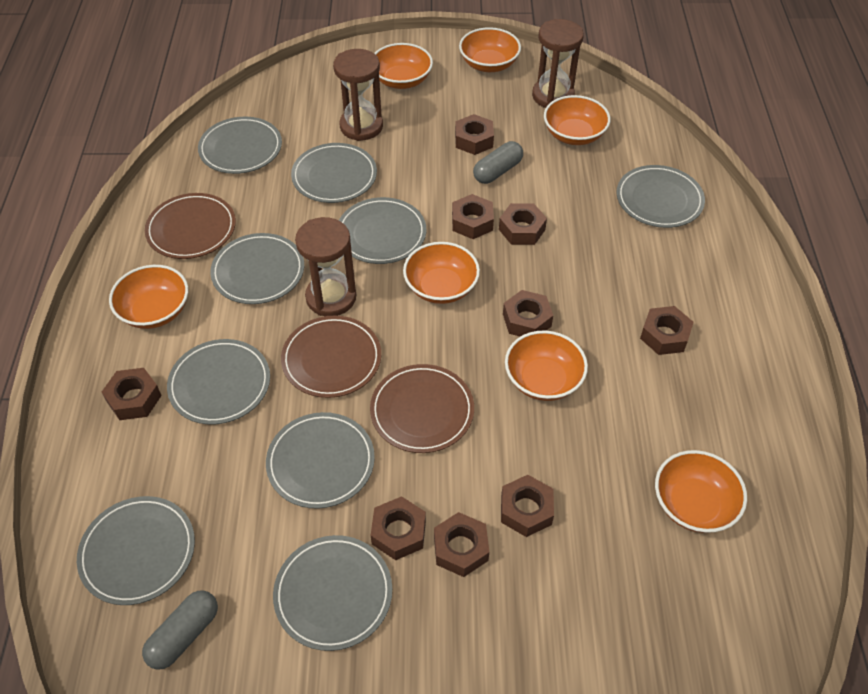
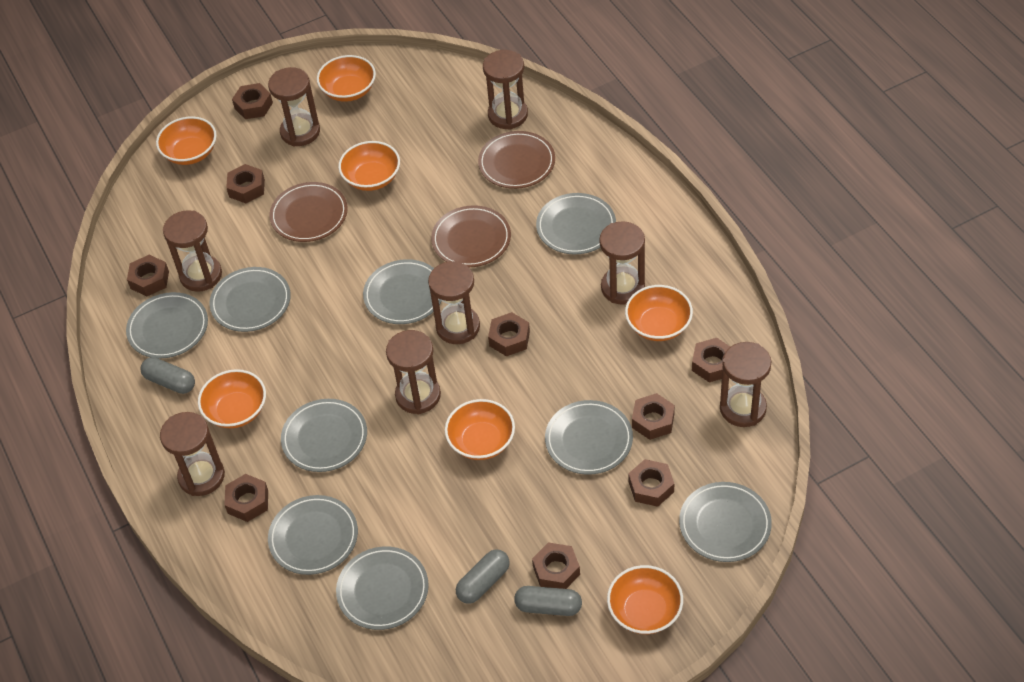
brown hourglass: [295,217,356,316] [333,49,383,141] [532,19,584,108] = 3 -> [160,412,225,496] [163,210,222,292] [268,67,320,147] [386,330,441,414] [428,261,480,344] [483,50,528,130] [599,221,645,305] [720,342,771,427] = 8
grey capsule: [142,590,218,670] [473,141,523,184] = 2 -> [140,357,195,394] [456,549,510,604] [514,586,582,616] = 3

